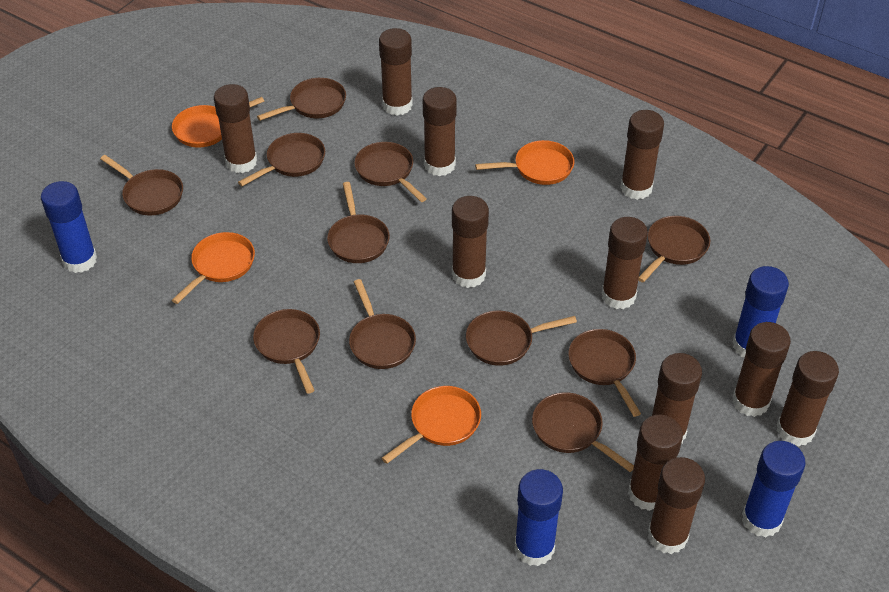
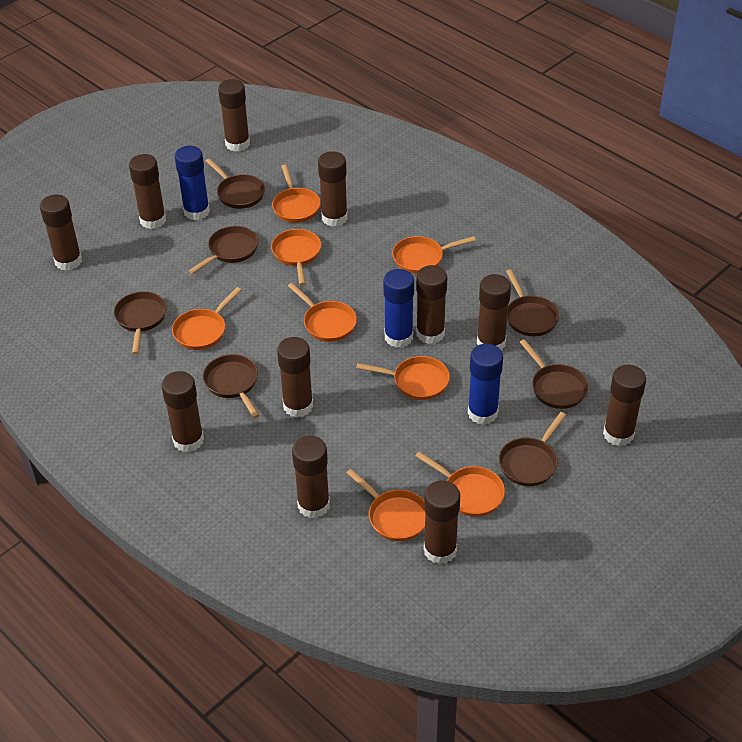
blue glue stick: [41,181,97,273] [514,469,563,566] [733,266,789,357] [742,441,806,537] = 4 -> [174,146,210,221] [383,269,414,348] [468,344,503,425] = 3
brown pan: [100,155,183,216] [238,133,325,186] [253,309,320,394] [257,78,346,121] [327,182,390,263] [349,279,416,369] [354,142,427,202] [466,311,577,366] [532,392,634,472] [568,329,641,417] [638,216,710,283] = 11 -> [114,291,167,354] [189,226,258,274] [203,354,260,418] [206,158,265,209] [499,412,566,486] [506,269,559,336] [520,339,588,409] = 7
orange pan: [172,97,264,148] [172,232,255,304] [382,386,481,464] [475,140,574,185] = 4 -> [172,287,241,350] [271,229,321,286] [272,165,321,223] [288,283,357,342] [346,469,425,541] [356,356,450,400] [392,236,476,274] [415,452,505,517] = 8

